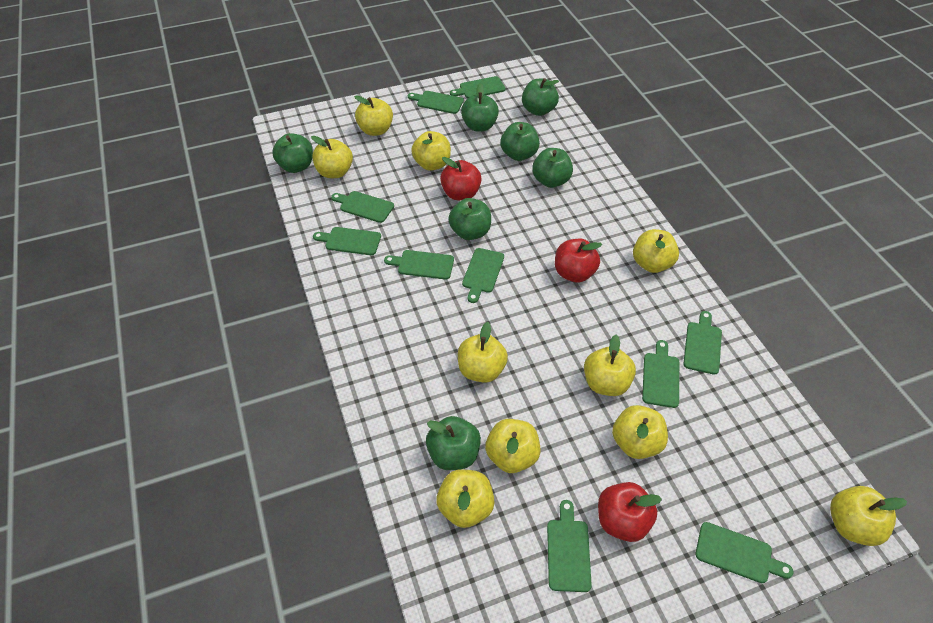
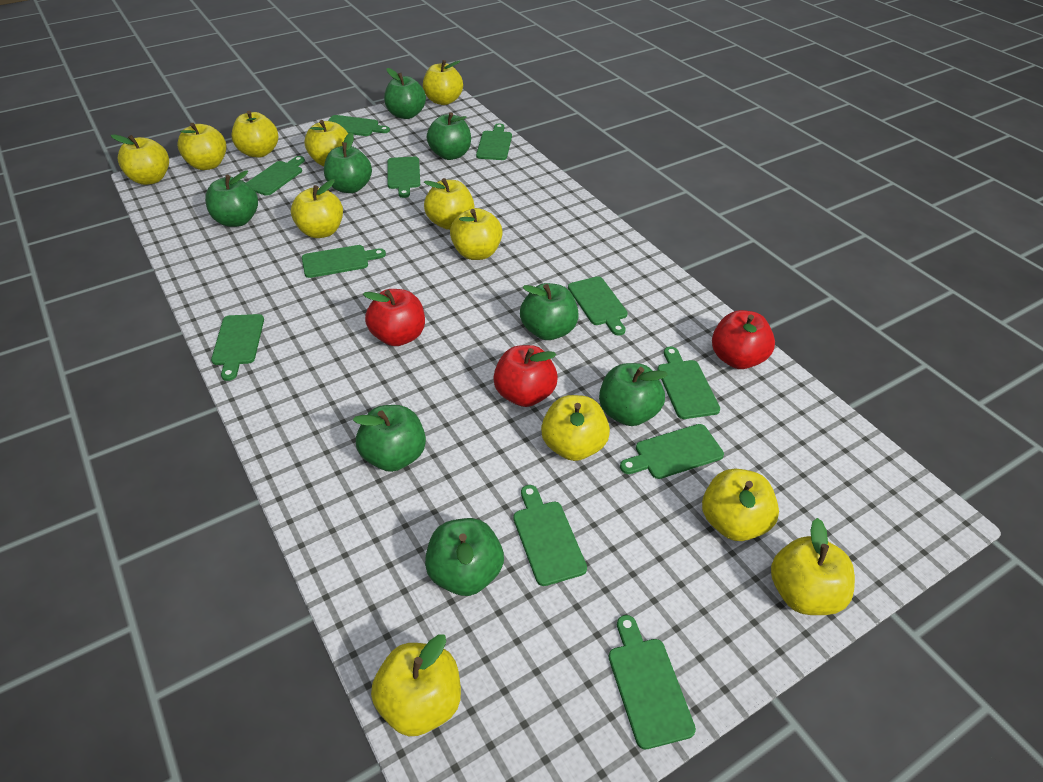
green apple: [272,133,313,173] [426,416,481,470] [448,198,491,240] [461,83,499,131] [500,122,540,161] [522,78,559,116] [532,148,573,188] = 7 -> [205,170,258,227] [324,133,372,193] [353,405,426,472] [384,68,426,119] [425,518,504,596] [427,112,471,160] [520,283,579,340] [599,363,668,426] = 8
green cutting board: [313,227,381,255] [331,191,394,223] [384,250,454,280] [408,91,464,114] [450,76,506,98] [462,248,504,303] [547,500,592,592] [642,340,679,408] [683,311,722,375] [696,522,794,583] = 10 -> [211,314,264,381] [247,156,305,196] [302,245,386,278] [328,115,390,136] [387,157,420,198] [476,123,512,160] [513,485,587,586] [568,276,628,336] [608,615,696,749] [620,424,724,479] [657,347,720,419] = 11
yellow apple: [311,136,353,178] [354,95,393,136] [411,131,451,171] [437,469,495,528] [458,322,508,383] [485,419,541,473] [584,335,636,396] [612,405,668,459] [633,229,679,273] [830,486,907,546] = 10 -> [111,134,169,185] [177,123,226,170] [232,111,278,158] [291,179,343,238] [304,120,348,166] [371,634,461,736] [423,60,463,105] [424,178,474,230] [450,208,503,260] [541,395,610,461] [702,469,779,541] [771,518,855,615] = 12

